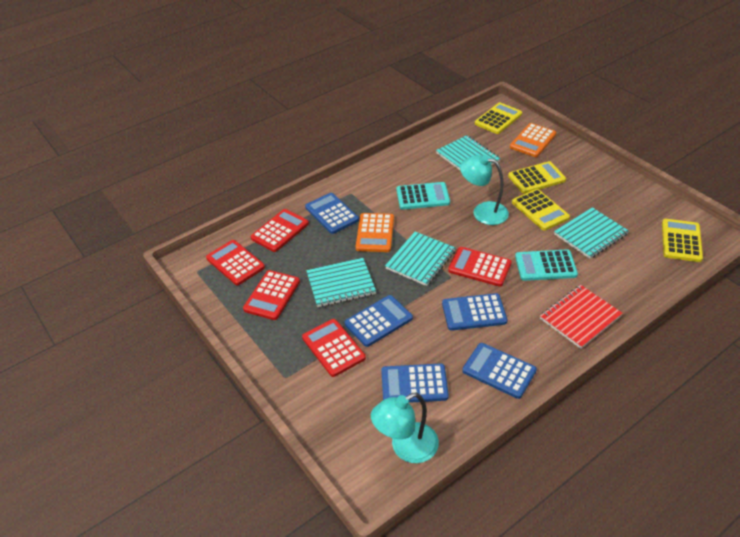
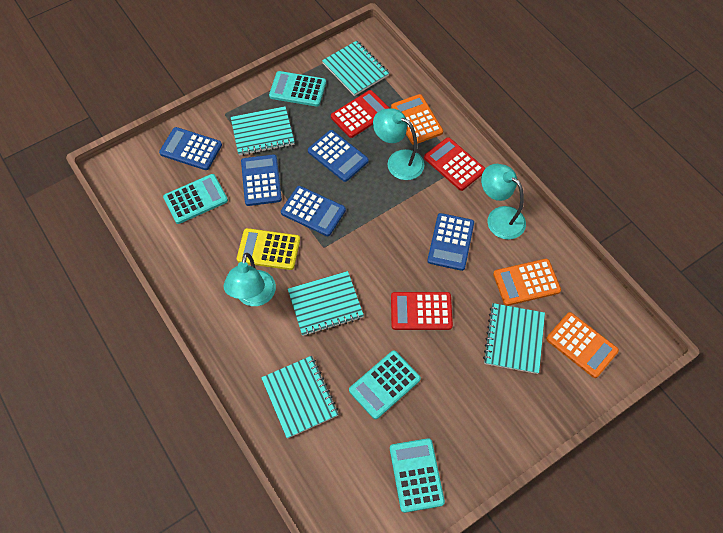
orange calculator: [356,213,394,252] [510,123,556,157] = 2 -> [391,94,443,145] [493,259,561,306] [546,312,619,378] = 3
red calculator: [206,240,265,285] [243,270,300,320] [251,209,309,252] [302,319,366,377] [448,247,512,287] = 5 -> [331,90,389,138] [391,292,453,330] [424,137,485,191] = 3
red notebook: [540,285,623,349] = 1 -> none = 0
turquoise calculator: [396,182,450,210] [515,249,578,281] = 2 -> [163,174,228,224] [269,71,326,107] [349,351,421,419] [390,438,445,513] = 4
turquoise lamp: [371,393,439,463] [460,155,509,225] = 2 -> [224,253,276,306] [373,108,424,180] [481,164,526,240] = 3
turquoise notebook: [306,258,376,307] [385,231,456,286] [436,135,500,171] [554,207,629,259] = 4 -> [231,106,295,156] [261,356,339,439] [288,271,364,336] [322,41,389,96] [483,303,545,374] = 5
yellow calculator: [475,102,522,134] [508,161,566,194] [512,189,570,231] [662,219,703,262] = 4 -> [237,228,300,270] = 1

